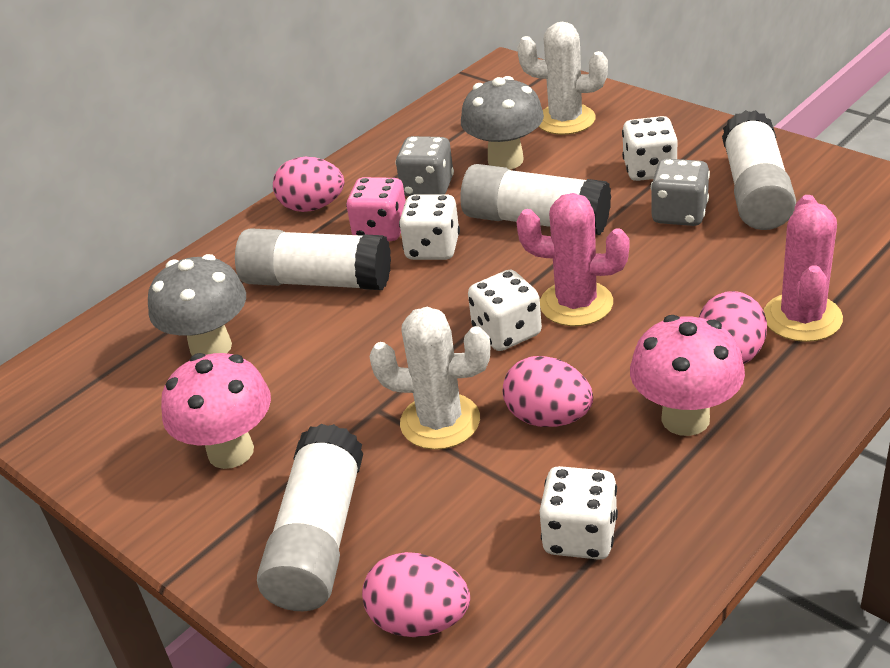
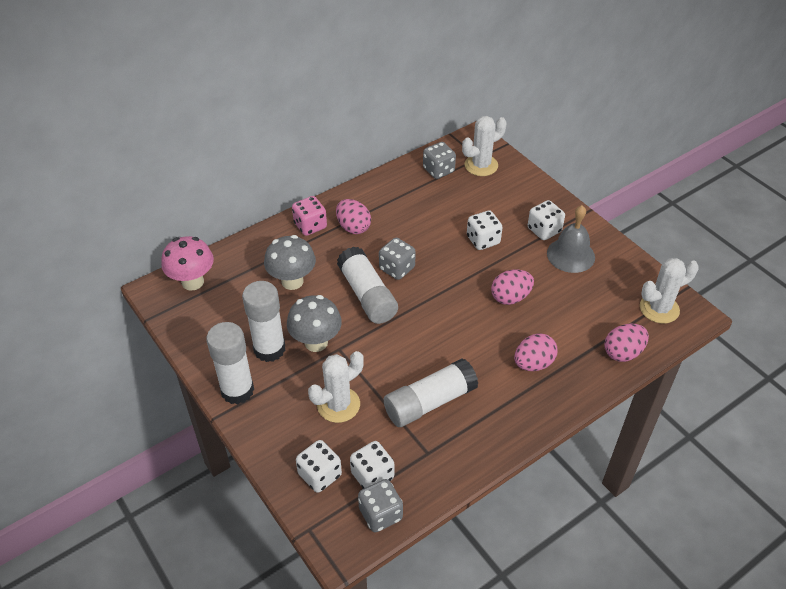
grey bell: none = 0 -> [547,205,595,273] = 1
grey dice: [396,136,454,197] [651,159,710,226] = 2 -> [358,479,403,532] [379,238,416,280] [423,142,456,179] = 3
pink cactus: [517,193,629,326] [764,195,843,342] = 2 -> none = 0
pink mushroom: [161,353,271,469] [630,315,745,436] = 2 -> [161,236,214,291] = 1
white cactus: [369,307,490,450] [517,22,608,135] = 2 -> [308,351,364,423] [462,116,507,176] [640,258,699,324] = 3

